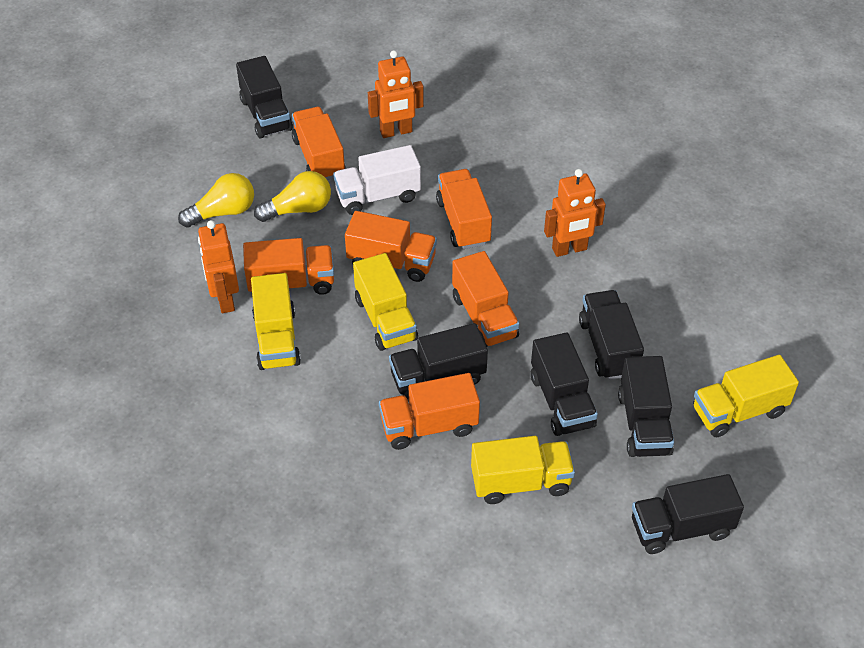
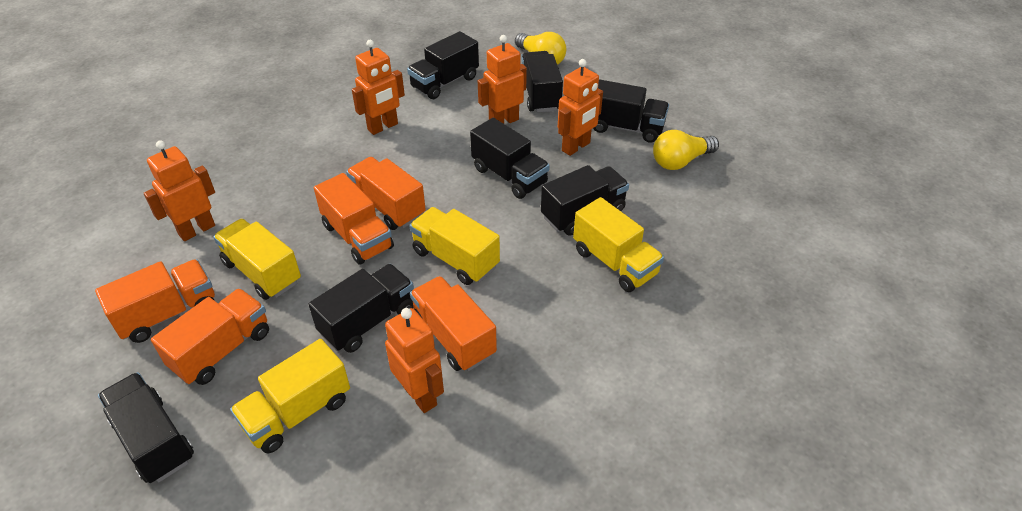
black truck: [236,56,293,138] [389,323,488,402] [531,332,598,436] [579,290,644,380] [618,356,674,457] [632,474,744,554] = 6 -> [98,372,194,483] [308,264,414,353] [407,31,479,99] [470,118,550,199] [521,51,563,112] [541,165,629,236] [593,79,669,143] = 7
orange robot: [198,220,239,313] [368,50,424,138] [544,169,606,257] = 3 -> [144,140,215,241] [352,40,405,135] [385,308,444,413] [478,35,527,124] [558,59,603,156] = 5
orange truck: [243,238,334,295] [292,107,346,180] [345,211,437,282] [379,373,480,450] [436,169,492,249] [452,251,520,347] = 6 -> [95,259,215,343] [151,288,269,385] [314,173,394,265] [346,157,426,230] [410,276,497,371] = 5
white truck: [333,145,421,215] = 1 -> none = 0

